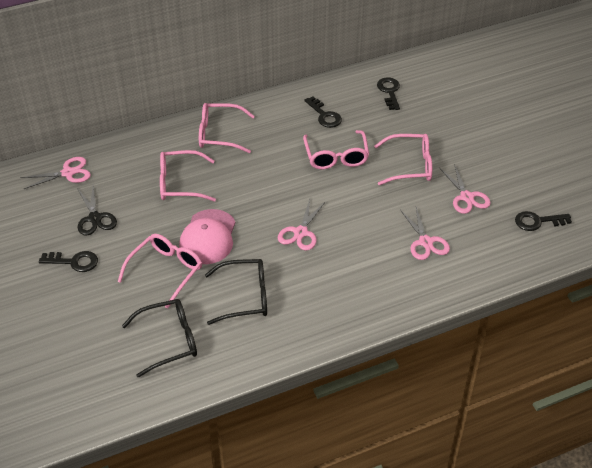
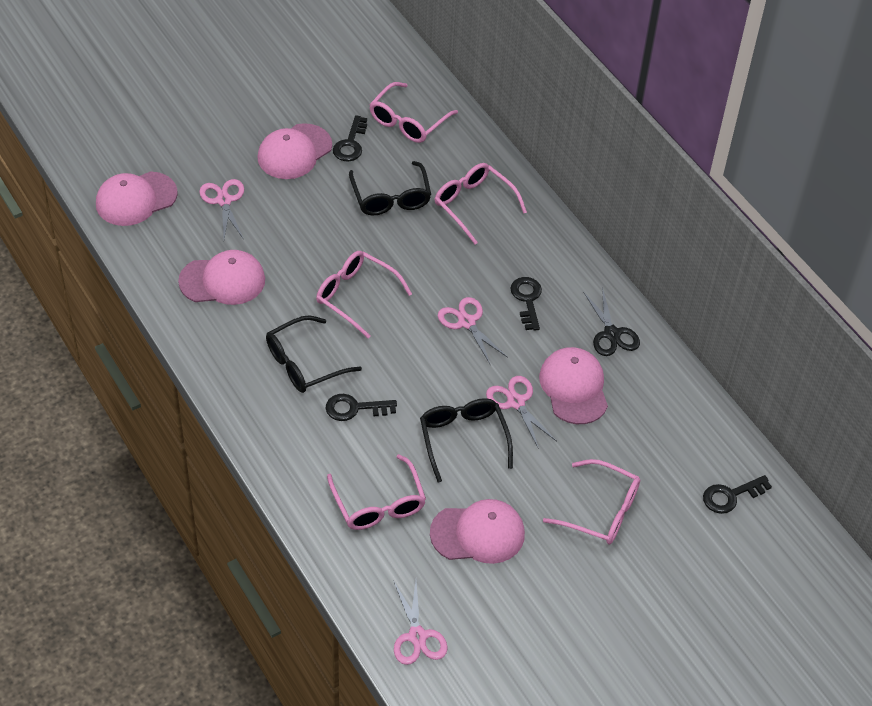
black glasses: [122,299,197,377] [205,259,267,325] = 2 -> [266,315,362,393] [349,161,431,215] [420,398,513,483] = 3
pink cap: [179,209,236,264] = 1 -> [96,171,177,226] [178,250,265,305] [257,123,332,179] [430,499,525,564] [539,347,608,424] = 5

